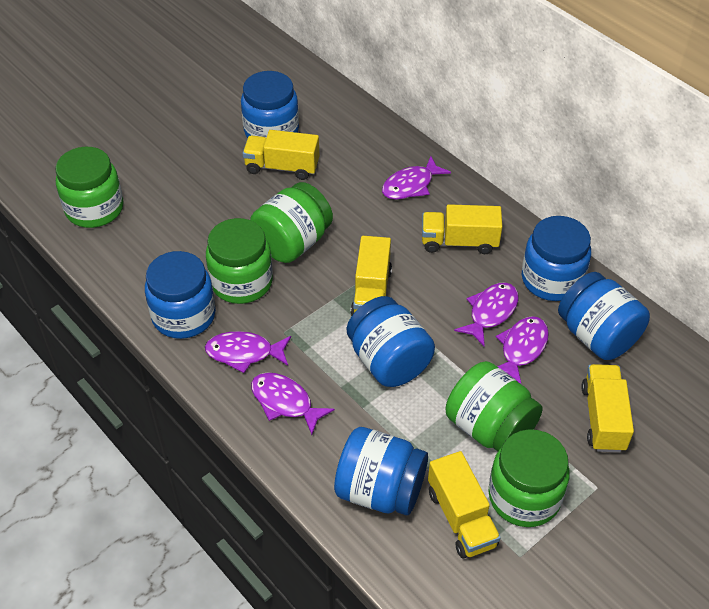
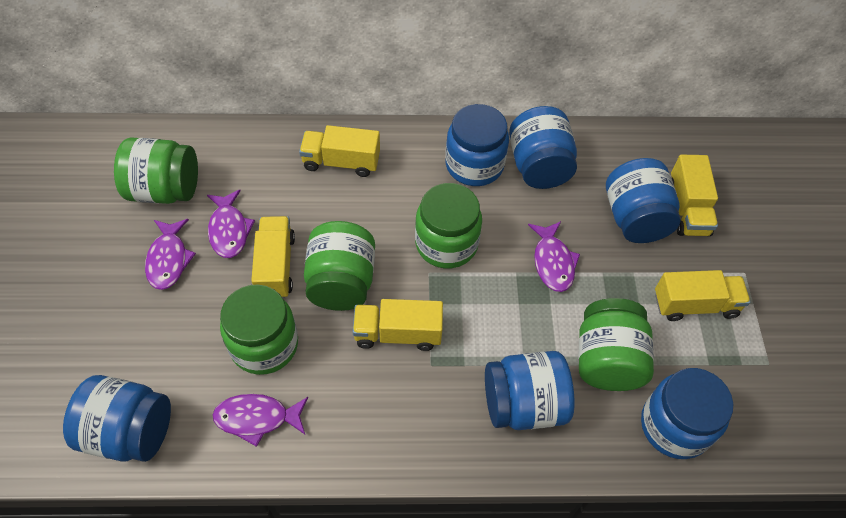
purple fish: [205,331,291,373] [251,372,335,435] [382,156,451,200] [454,283,519,346] [496,316,549,385] = 5 -> [145,219,196,290] [207,190,255,258] [212,394,308,447] [528,221,580,292] = 4

